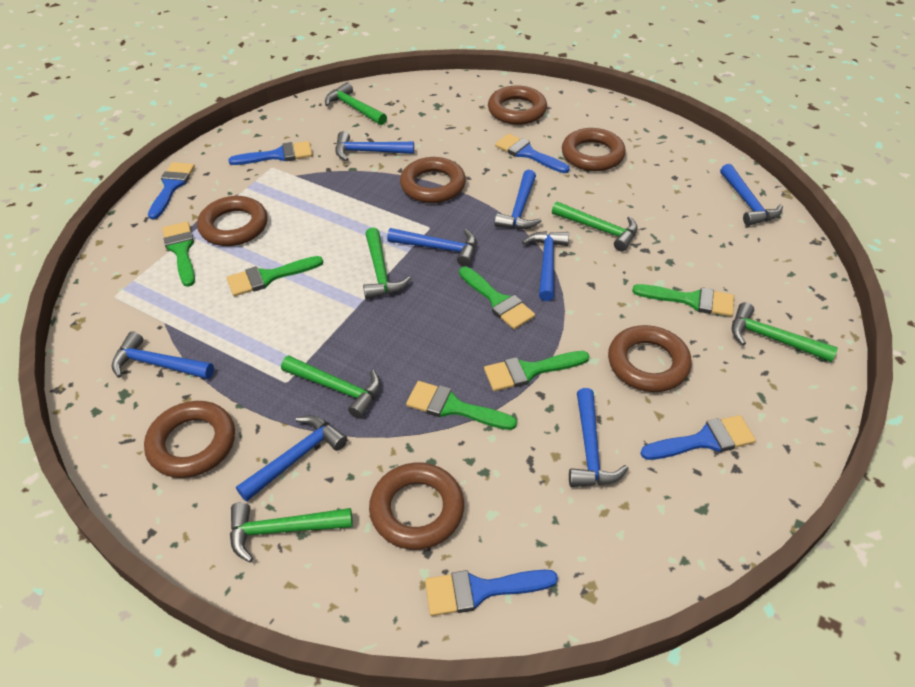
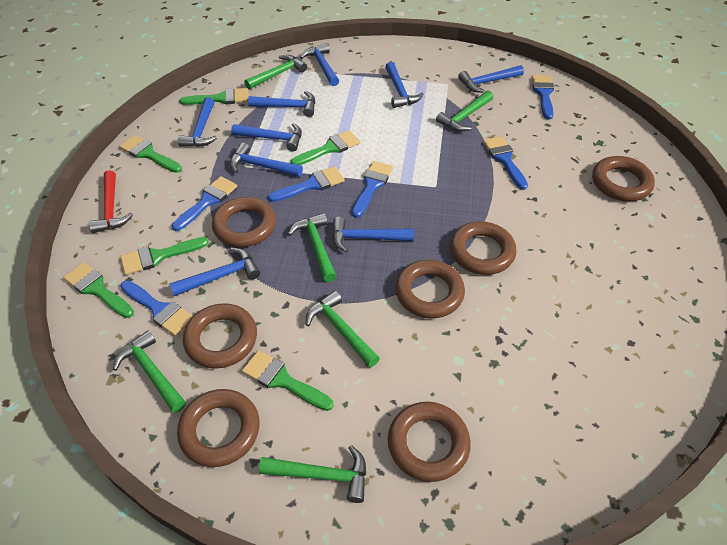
blue brush: [148,162,195,219] [229,141,312,165] [425,569,558,616] [495,134,570,173] [640,415,756,460] = 5 -> [120,280,193,336] [172,176,237,231] [268,166,345,202] [352,161,393,218] [483,136,528,190] [532,75,554,120] = 6
blue hammer: [112,331,214,379] [236,415,348,501] [335,131,414,161] [387,228,476,267] [494,170,542,229] [522,231,569,301] [569,388,629,487] [720,164,783,226] = 8 -> [169,248,260,296] [178,97,217,147] [230,143,303,177] [231,123,302,152] [248,91,315,117] [300,43,339,86] [333,217,414,252] [385,62,423,108] [458,65,524,93] = 9
red hammer: none = 0 -> [89,170,133,233] = 1

